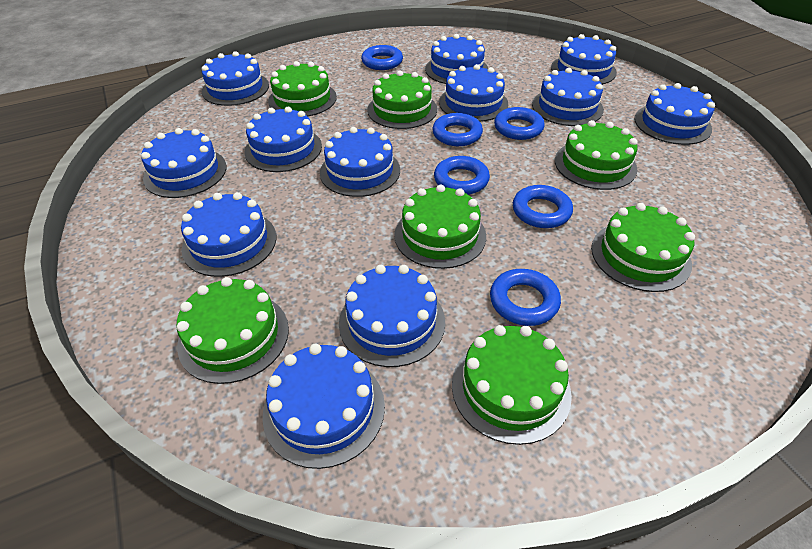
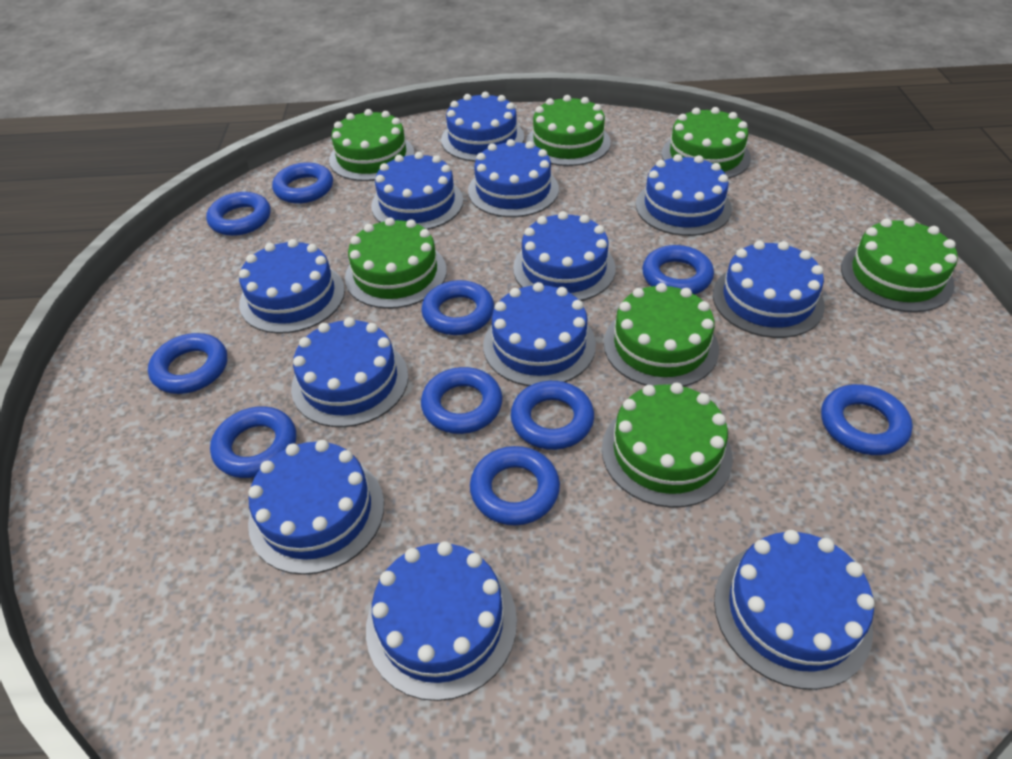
blue ring: [361,45,403,70] [432,113,483,146] [434,156,490,195] [490,269,561,326] [494,107,545,140] [513,185,573,228] = 6 -> [148,333,227,394] [206,192,270,236] [210,406,296,478] [272,162,333,204] [421,280,494,335] [421,367,503,434] [470,446,560,525] [511,381,594,450] [642,245,714,294] [821,384,913,455] = 10

